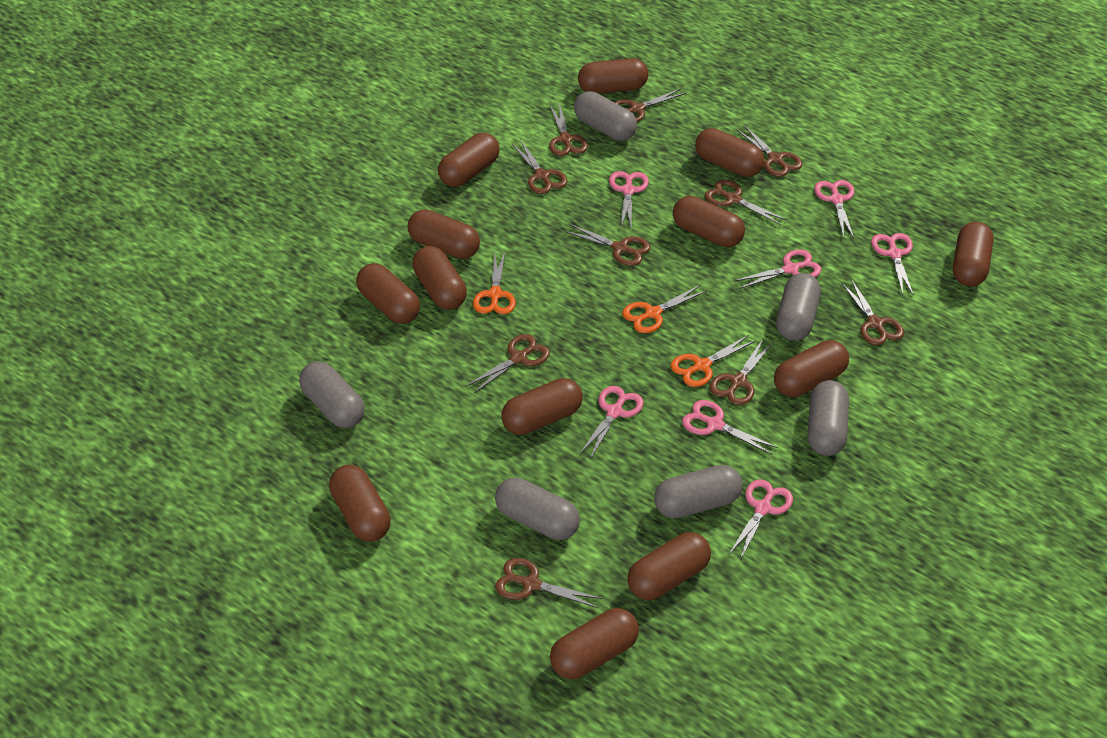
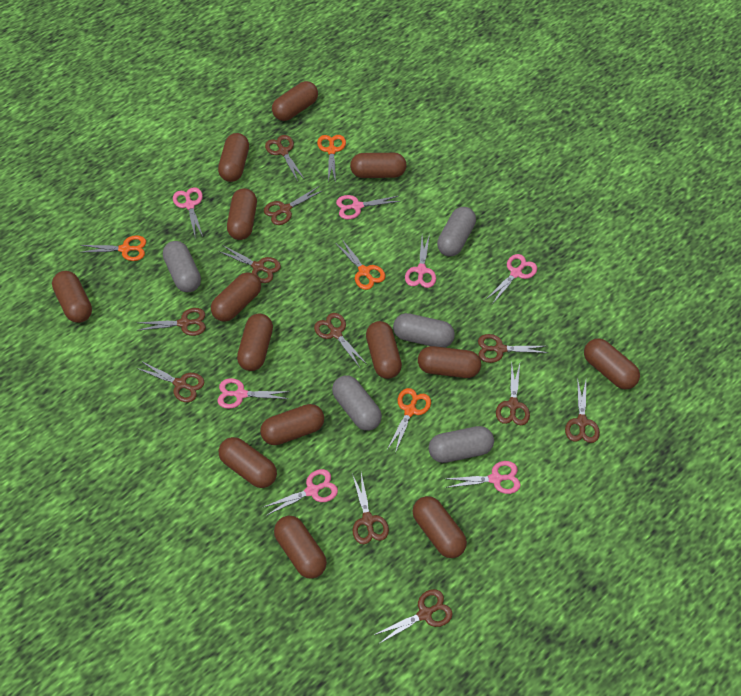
brown capsule: [329,465,391,541] [356,263,420,324] [408,209,480,259] [412,246,467,310] [438,133,499,187] [502,378,583,435] [550,608,639,679] [578,58,648,94] [627,532,711,600] [673,196,745,247] [695,128,764,177] [774,340,849,397] [953,222,993,287] = 13 -> [52,271,92,323] [211,272,261,322] [218,133,249,182] [218,437,277,488] [227,188,257,240] [237,313,273,371] [260,404,324,445] [272,81,318,121] [274,516,327,579] [350,153,406,178] [366,321,402,379] [413,496,467,558] [418,346,481,378] [584,338,640,389] = 14
brown scissors: [466,334,550,394] [495,558,603,608] [512,141,567,194] [549,103,588,156] [564,224,650,266] [615,89,686,122] [705,180,787,225] [710,339,773,405] [737,126,803,177] [841,279,904,345] = 10 -> [137,308,206,336] [137,361,204,402] [218,246,281,283] [264,186,324,225] [265,135,304,181] [314,313,367,368] [353,473,389,544] [374,589,453,644] [478,334,548,363] [496,362,530,425] [565,377,600,443] = 11
grey capsule: [299,361,365,428] [495,478,580,540] [574,91,637,141] [654,465,742,519] [776,273,821,341] [808,380,849,456] = 6 -> [163,241,201,292] [332,375,382,431] [393,313,455,348] [429,426,494,463] [437,207,476,256] = 5
orange scissors: [473,251,516,314] [622,285,707,333] [670,335,756,387] = 3 -> [80,235,146,261] [317,135,346,182] [335,240,385,290] [388,388,431,453] = 4

